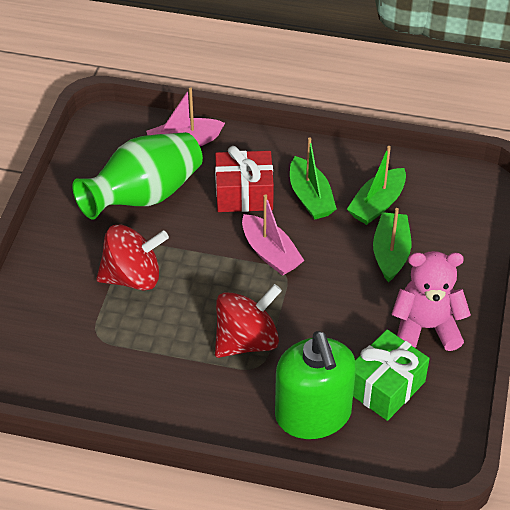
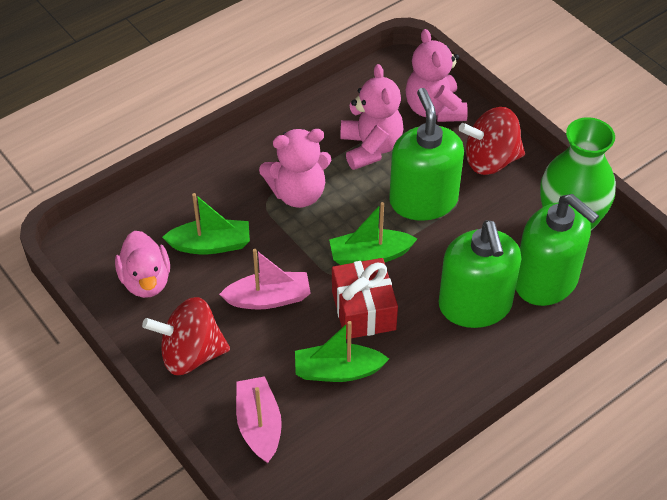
green gift: [353,330,430,421] = 1 -> none = 0
green soap dispenser: [275,331,356,439] = 1 -> [389,88,464,221] [439,220,521,328] [516,194,599,306] = 3
pink duck: none = 0 -> [115,231,170,298] = 1
pink teddy bear: [391,251,471,351] = 1 -> [259,129,331,208] [340,64,404,170] [406,29,468,122] = 3

